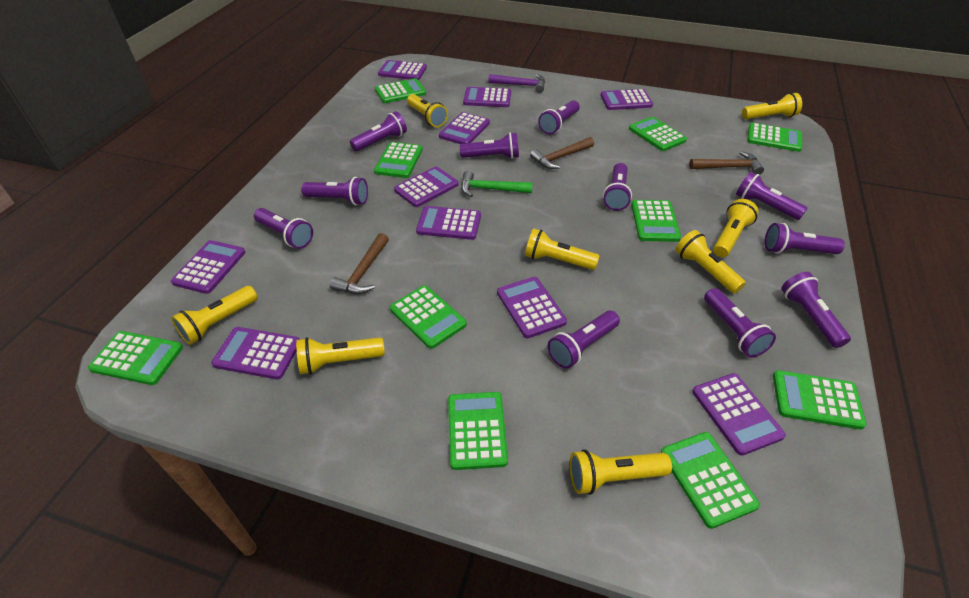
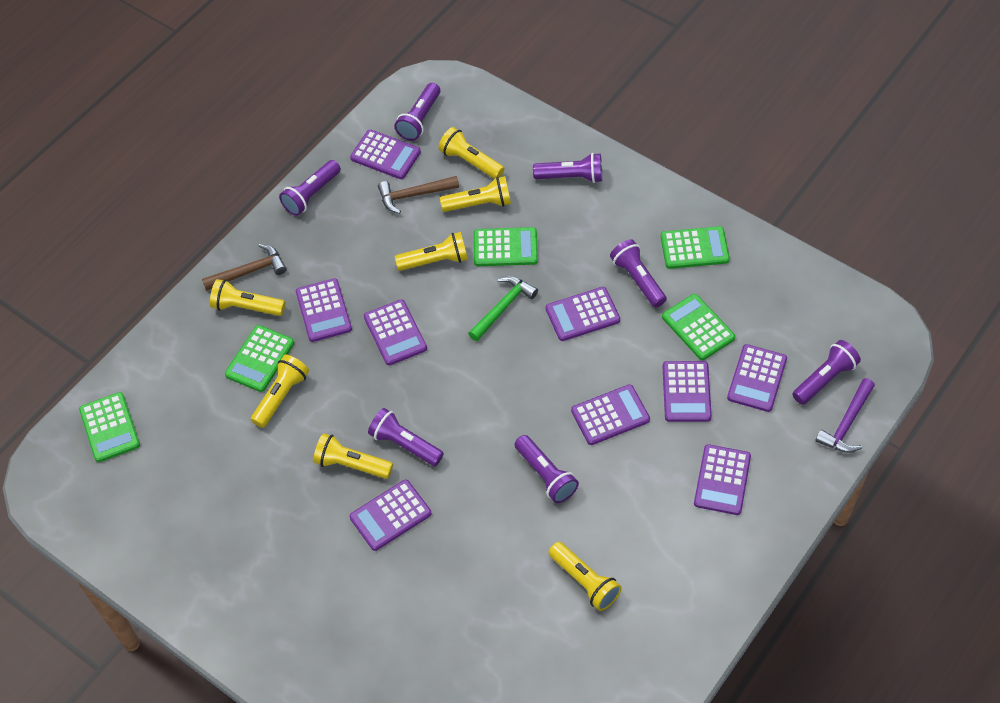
brown hammer: [330,233,389,294] [530,137,594,169] [689,151,764,175] = 3 -> [202,244,287,291] [378,176,459,214] = 2
green calculator: [88,331,183,385] [374,142,423,178] [375,78,426,103] [390,285,467,349] [448,392,508,470] [629,117,687,151] [631,200,681,242] [661,432,760,529] [747,123,802,152] [773,370,867,430] = 10 -> [79,392,140,462] [225,325,294,392] [474,227,538,266] [661,226,730,269] [662,294,735,360] = 5
purple calculator: [171,240,245,294] [211,327,300,379] [378,60,427,80] [394,166,459,207] [416,206,481,240] [439,112,490,144] [463,87,511,107] [497,277,567,338] [600,89,653,110] [692,373,786,456] = 10 -> [296,278,352,342] [350,129,421,179] [350,480,431,551] [364,299,427,365] [546,287,620,341] [571,384,650,445] [663,361,712,422] [694,444,751,515] [727,344,787,412] = 9
purple flashlight: [254,208,313,249] [301,177,368,205] [350,111,407,151] [459,133,519,159] [538,100,580,134] [548,311,620,369] [603,163,632,211] [704,288,776,357] [736,172,808,220] [765,223,845,254] [781,272,851,348] = 11 -> [279,160,341,216] [368,408,444,466] [394,83,440,141] [514,435,579,503] [533,153,602,183] [610,239,667,308] [792,340,861,405] = 7
yellow flashlight: [171,286,258,345] [296,337,385,374] [407,94,448,127] [525,228,599,270] [569,449,672,495] [675,230,746,294] [713,199,758,257] [742,93,802,119] = 8 -> [210,279,285,316] [251,355,309,428] [313,433,393,479] [395,232,468,271] [438,127,504,179] [440,176,511,212] [548,542,622,611] = 7

